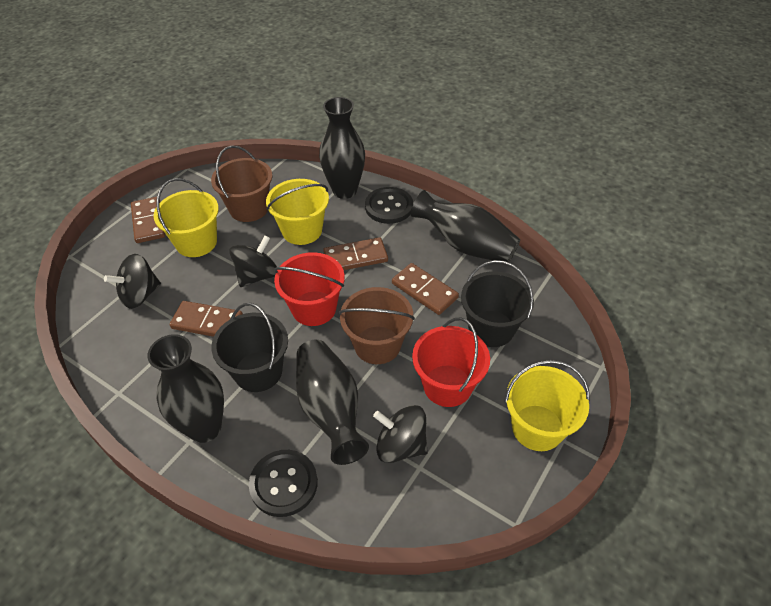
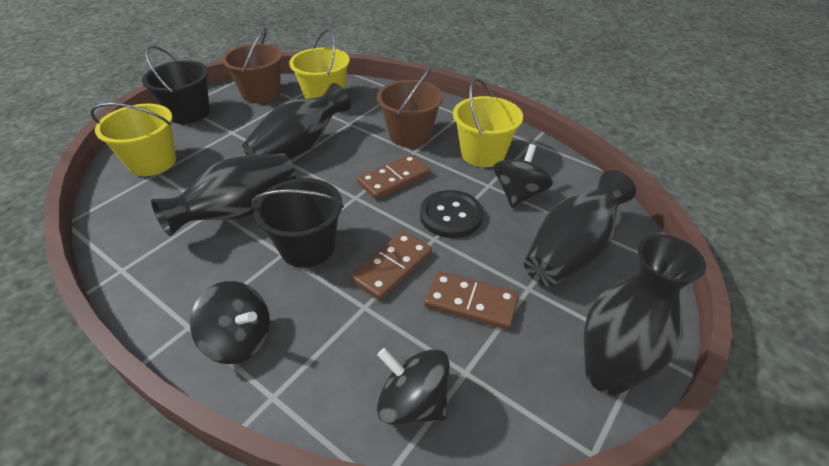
black button: [249,450,318,517] [365,187,413,224] = 2 -> [420,190,483,238] = 1
brown domino: [131,197,165,243] [170,301,243,337] [323,237,388,270] [392,263,459,315] = 4 -> [350,231,432,300] [357,154,430,200] [424,271,519,330] = 3
red bucket: [274,252,345,326] [412,318,490,407] = 2 -> none = 0

